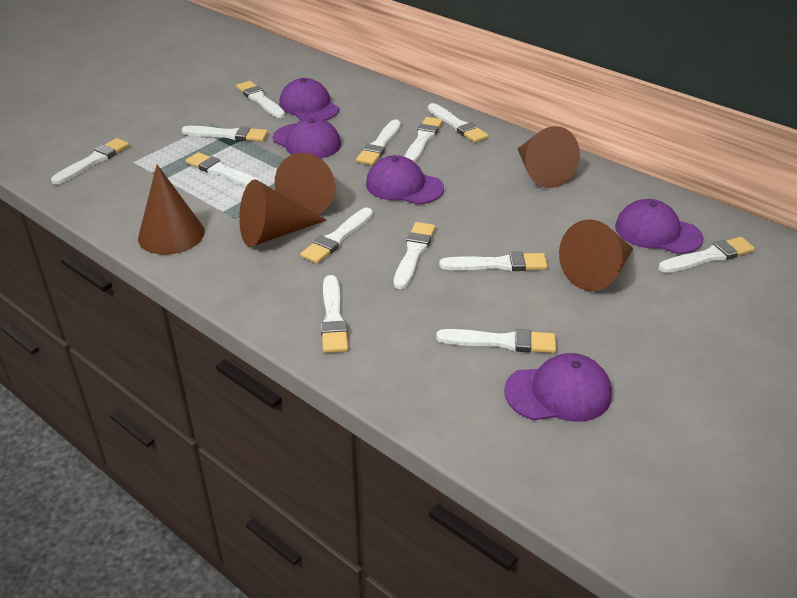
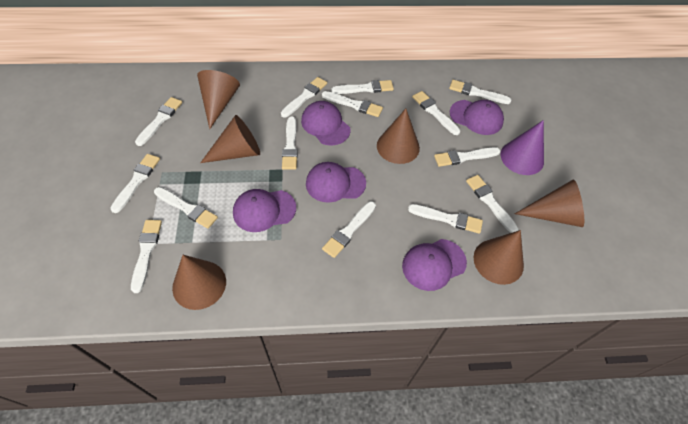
brown cone: [138,165,205,255] [239,179,326,247] [275,153,335,215] [517,126,580,188] [559,220,633,291] = 5 -> [172,255,226,310] [197,70,240,129] [200,115,260,163] [377,109,420,164] [474,230,524,285] [515,179,584,227] = 6
purple cone: none = 0 -> [500,120,544,175] = 1
white brush: [51,138,130,185] [181,126,268,142] [186,152,262,187] [236,81,285,118] [300,208,373,264] [321,275,348,353] [356,119,401,165] [394,222,435,289] [405,117,443,162] [428,103,488,143] [436,329,556,353] [439,252,548,271] [658,237,755,273] = 13 -> [110,154,160,213] [131,220,162,293] [135,97,182,146] [154,187,218,229] [281,77,327,117] [282,117,298,170] [322,91,383,117] [322,201,376,258] [331,80,394,94] [408,204,483,234] [412,91,460,135] [434,147,500,167] [449,80,511,104] [466,175,518,233] = 14

